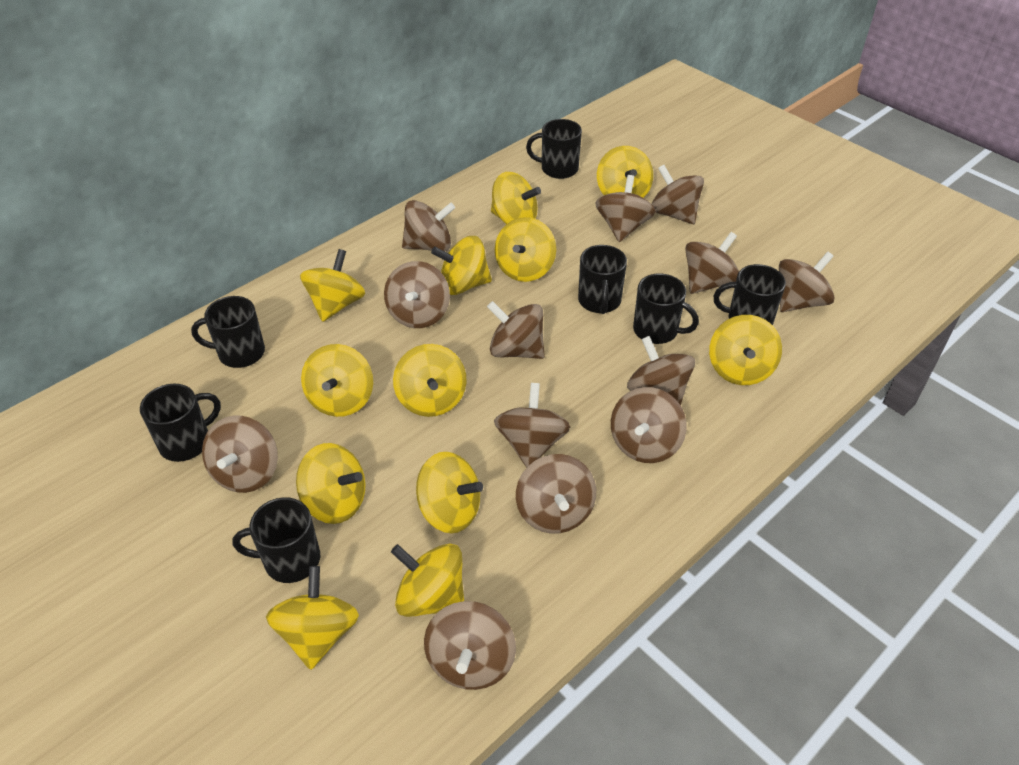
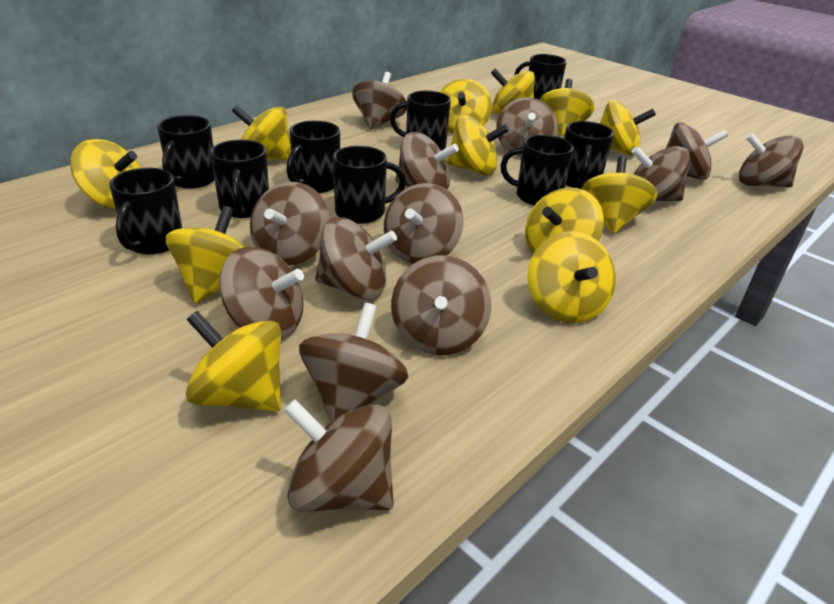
black mug: [140,384,221,462] [191,296,265,368] [232,497,320,583] [526,119,582,179] [578,245,627,314] [633,273,699,344] [714,264,786,325] = 7 -> [109,168,182,255] [157,115,214,189] [210,140,269,218] [286,121,340,193] [333,146,406,224] [390,91,451,151] [501,135,574,206] [514,54,567,100] [564,121,614,189] = 9

